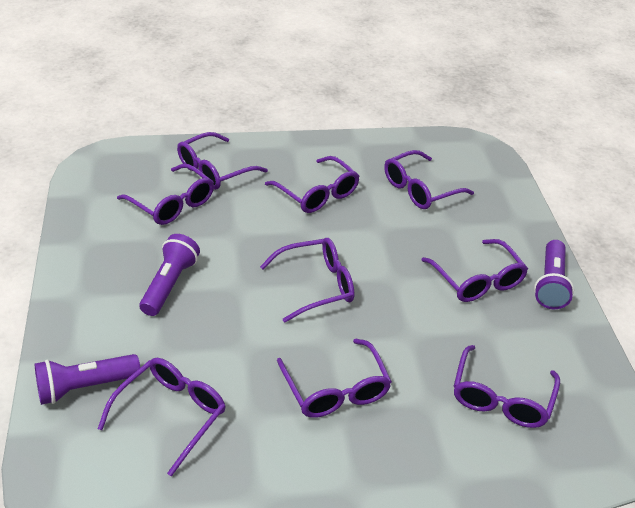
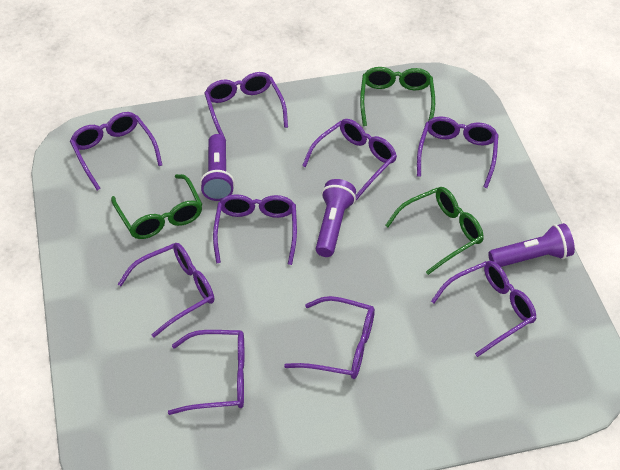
green glasses: none = 0 -> [111,174,203,239] [360,67,435,126] [385,187,484,275] = 3

